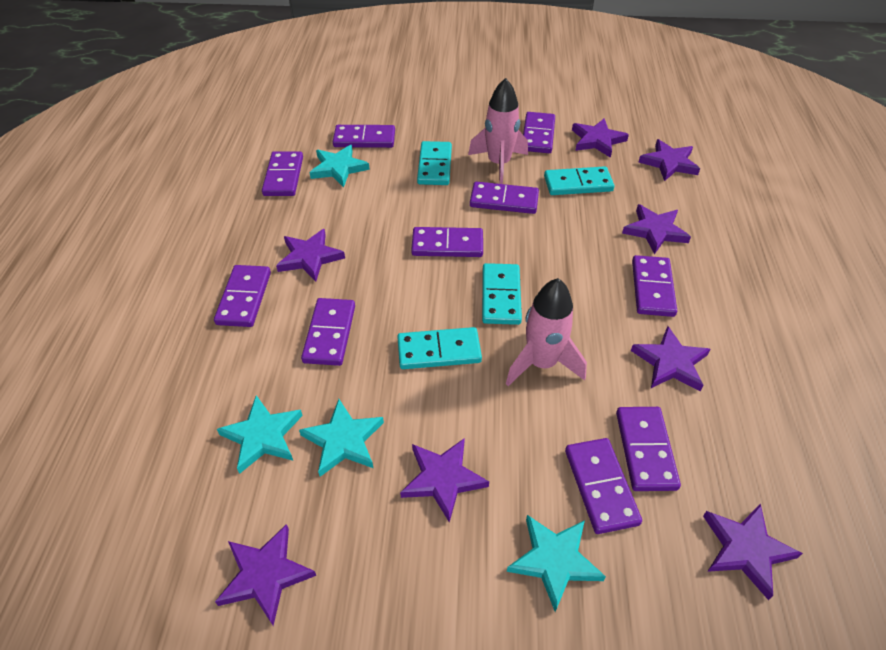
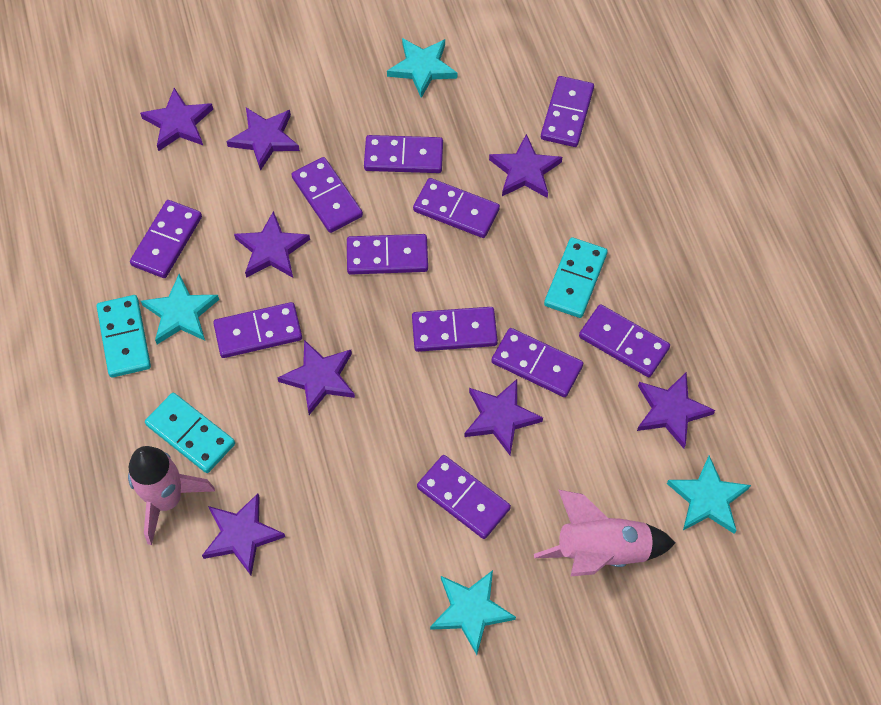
purple domino: [214,265,271,327] [262,151,303,196] [301,298,355,366] [333,125,395,148] [411,227,483,257] [470,181,539,214] [523,112,555,153] [565,438,642,534] [616,407,681,491] [632,255,677,317] = 10 -> [130,200,202,278] [213,302,302,358] [291,157,363,233] [347,234,428,275] [364,135,443,173] [412,307,498,352] [413,178,500,238] [417,455,511,539] [492,328,583,397] [541,76,594,147] [579,304,670,377] = 11
turquoise domino: [397,327,482,369] [417,141,452,185] [482,263,522,325] [544,166,614,195] = 4 -> [97,295,151,378] [145,393,235,473] [544,237,608,318] = 3

